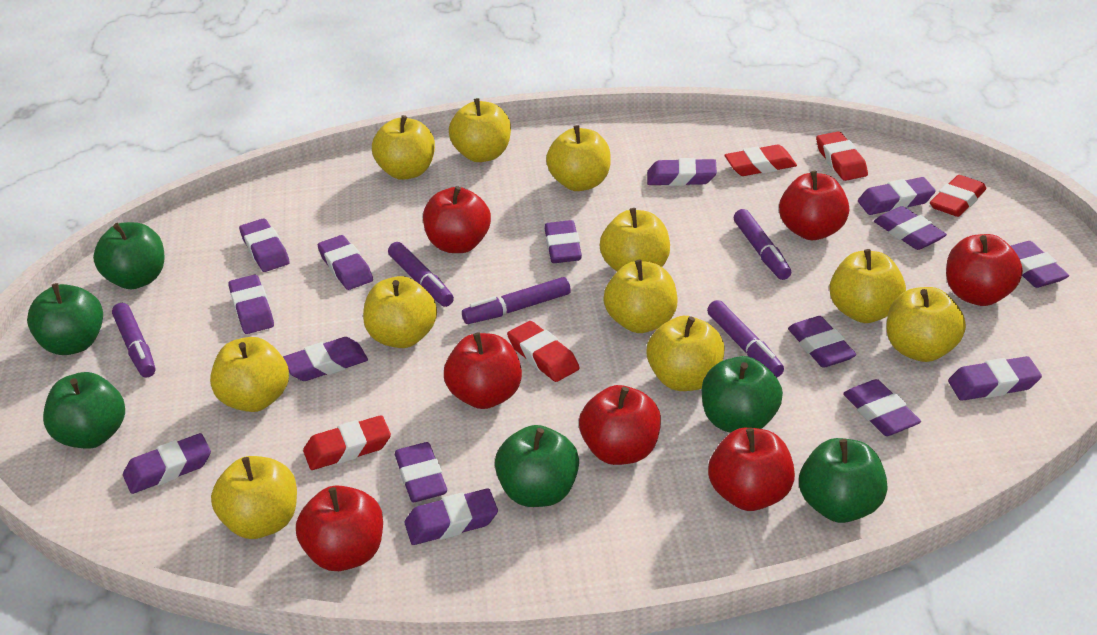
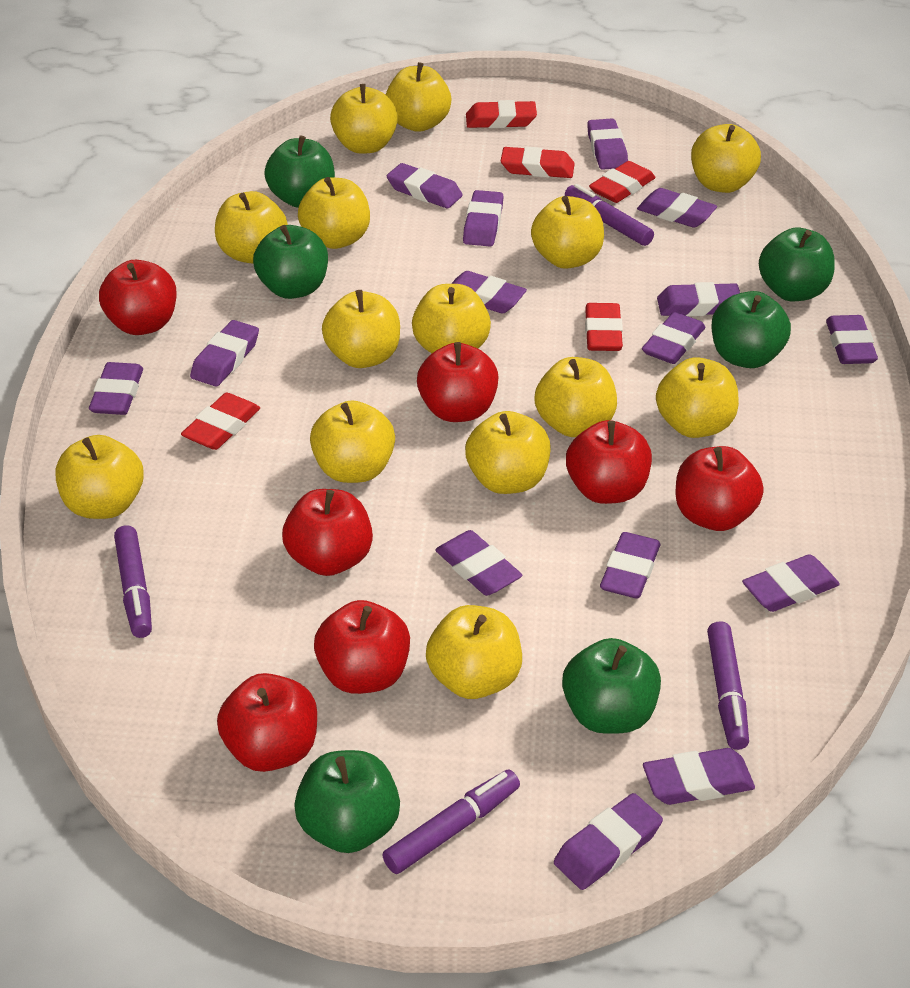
purple marker: [112,303,155,378] [388,242,454,307] [462,277,571,324] [707,300,784,377] [734,209,791,280] = 5 -> [114,525,152,638] [382,769,520,874] [565,184,654,246] [707,621,749,750] = 4
yellow apple: [210,337,289,412] [211,456,297,539] [363,276,437,348] [372,115,435,180] [449,98,511,162] [546,125,611,191] [599,208,670,272] [603,260,678,333] [646,316,725,391] [829,249,906,323] [886,287,966,362] = 11 -> [55,435,144,519] [215,191,288,264] [298,177,370,249] [310,400,395,483] [322,290,400,368] [330,84,398,154] [386,62,452,132] [412,284,491,353] [426,605,522,699] [465,411,550,494] [531,196,604,269] [535,357,617,437] [656,357,739,438] [691,124,761,193] = 14

